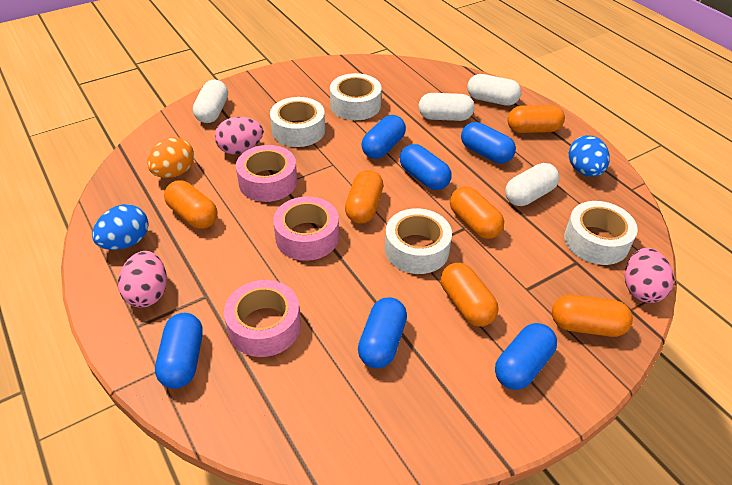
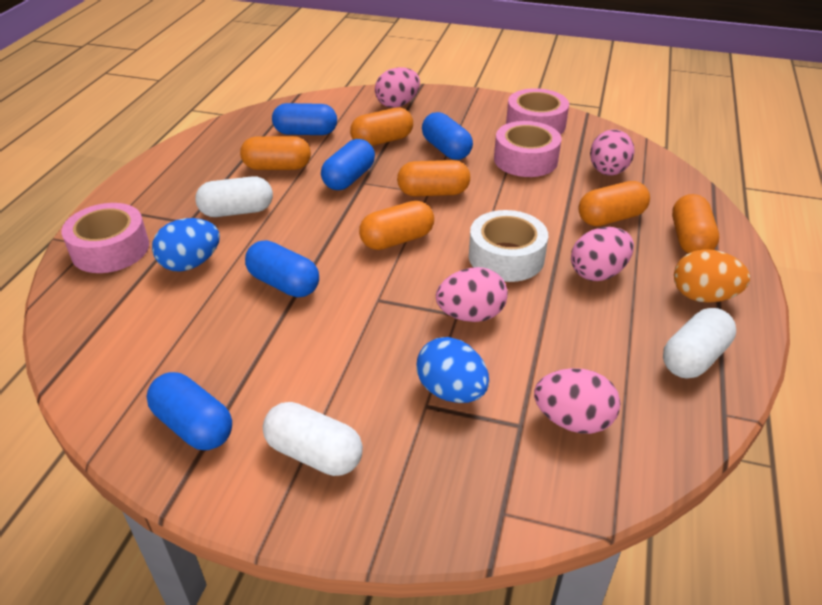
blue capsule: [155,313,203,389] [358,297,407,369] [361,115,406,159] [400,144,451,190] [461,122,516,163] [495,323,557,390] = 6 -> [147,372,232,450] [245,240,319,297] [272,103,337,135] [321,139,375,190] [422,112,473,160] = 5
pink egg: [118,251,167,308] [215,117,263,154] [625,248,674,303] = 3 -> [375,67,420,108] [436,267,508,322] [534,368,620,434] [571,227,634,281] [590,130,635,175] = 5
white capsule: [193,80,228,123] [418,93,475,121] [467,74,521,106] [505,163,560,206] = 4 -> [195,176,273,217] [263,402,363,476] [663,308,736,379] = 3
white tape: [270,97,325,147] [330,73,382,120] [385,208,452,274] [564,201,638,265] = 4 -> [469,210,548,282] = 1

